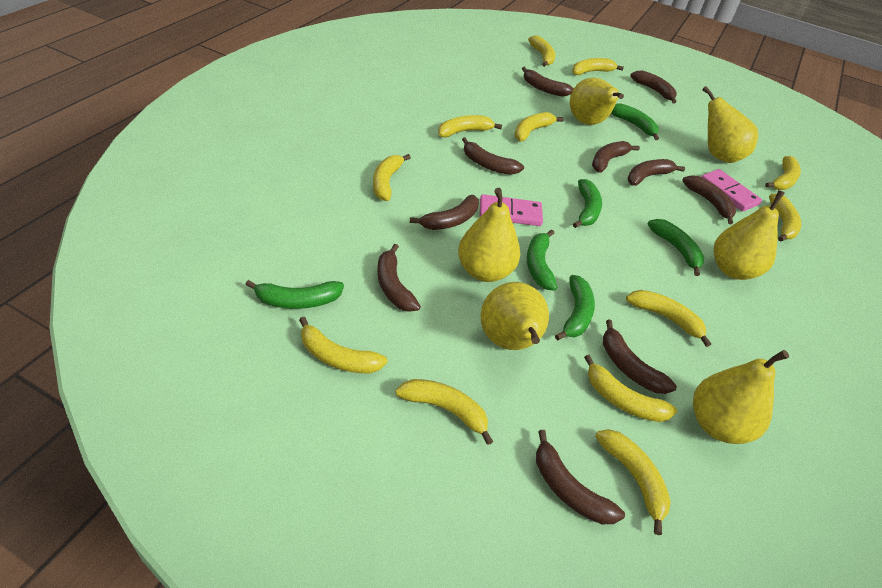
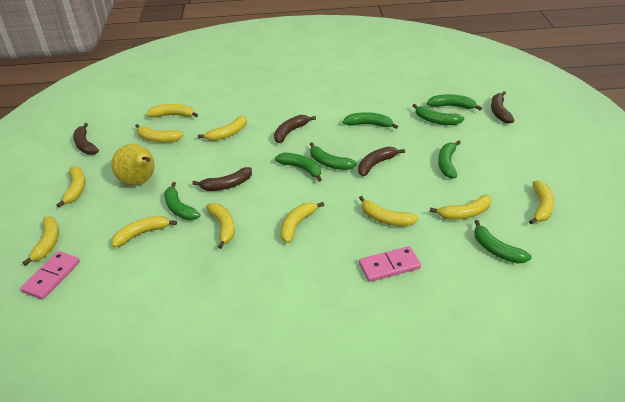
brown banana: [377,244,421,312] [410,195,479,230] [462,137,524,175] [522,67,574,97] [536,430,625,524] [592,141,640,173] [603,319,677,394] [628,159,685,186] [630,70,677,104] [682,175,736,224] = 10 -> [73,123,99,155] [192,167,252,191] [274,115,316,143] [358,147,405,176] [491,91,515,124] = 5
green banana: [245,280,344,309] [527,230,557,291] [555,275,595,341] [573,179,602,228] [611,103,659,140] [647,219,704,276] = 6 -> [164,182,201,220] [275,153,322,182] [310,142,357,170] [343,112,398,129] [413,104,464,125] [427,94,482,110] [438,140,461,179] [474,220,532,263] = 8
yellow banana: [299,317,387,373] [373,154,411,201] [395,379,493,445] [438,115,502,138] [514,112,564,141] [528,35,555,67] [572,58,624,75] [584,355,677,422] [595,429,671,535] [626,290,711,347] [765,156,801,190] [769,194,801,242] = 12 -> [23,216,59,266] [57,166,86,208] [112,216,177,248] [135,124,184,143] [146,104,198,118] [198,116,247,141] [206,203,235,249] [280,202,324,243] [359,196,419,226] [430,195,492,220] [529,181,554,225] = 11
yellow pear: [458,188,520,282] [481,282,549,350] [570,78,624,125] [693,350,789,444] [702,86,758,163] [714,190,785,280] = 6 -> [111,144,155,186] = 1

